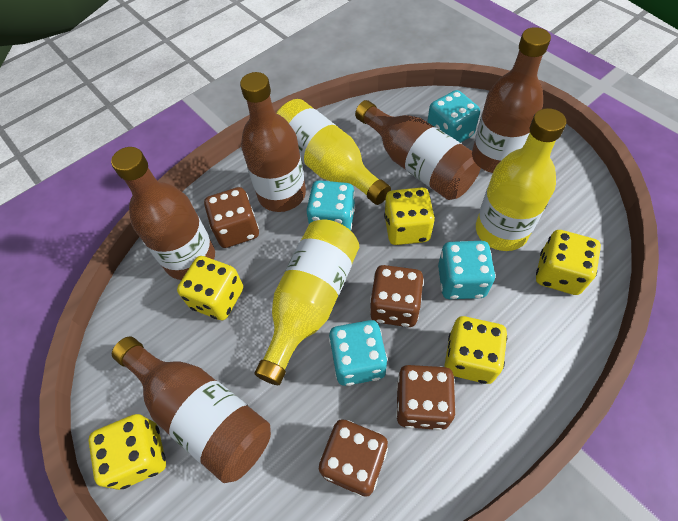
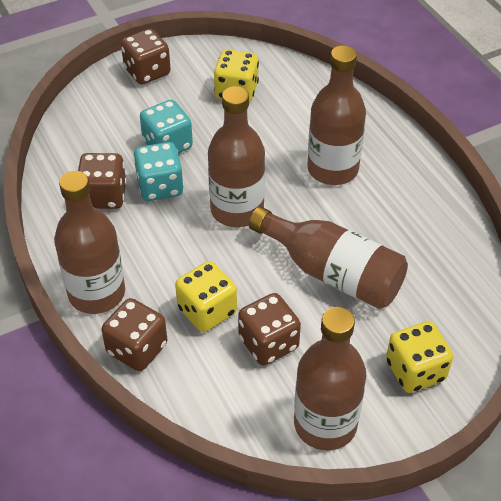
turquoise dice: [306,180,355,230] [329,320,388,386] [427,90,480,143] [438,241,495,299] = 4 -> [133,142,184,201] [140,100,193,153] = 2
yellow bottle: [255,220,359,385] [276,99,391,205] [476,108,566,251] = 3 -> none = 0
yellow dice: [89,414,166,490] [177,256,243,320] [384,187,435,245] [444,316,507,384] [536,230,601,295] = 5 -> [175,261,237,332] [214,49,259,102] [386,321,453,393] = 3

